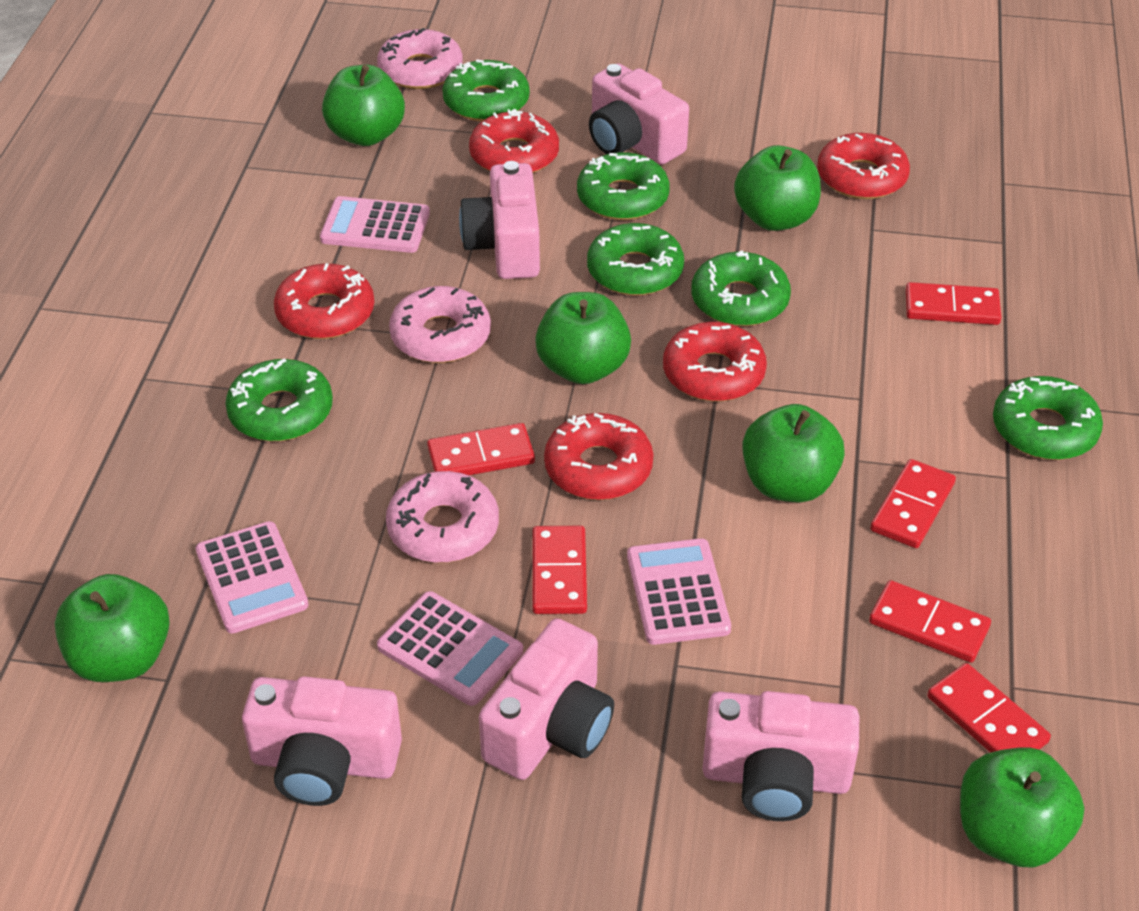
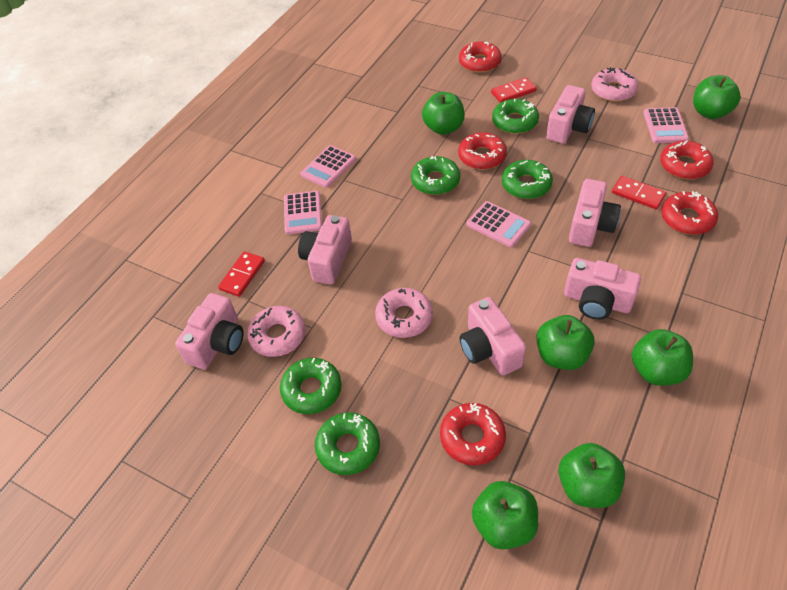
green donut: [225,358,333,441] [442,60,530,121] [577,152,670,220] [587,223,684,296] [691,251,791,326] [993,376,1103,460] = 6 -> [280,358,341,414] [315,413,380,475] [411,156,460,195] [492,99,539,134] [502,160,553,199] = 5
pink camera: [242,676,402,806] [459,161,540,279] [479,618,614,780] [589,63,689,165] [703,691,859,821] = 5 -> [175,293,243,370] [298,215,352,285] [460,297,526,375] [546,85,595,144] [564,258,641,320] [569,179,621,247] = 6
red domino: [427,423,535,475] [532,526,587,614] [869,580,991,663] [870,459,956,548] [905,282,1002,325] [927,663,1051,753] = 6 -> [218,251,265,297] [491,77,537,103] [612,176,666,209] = 3

